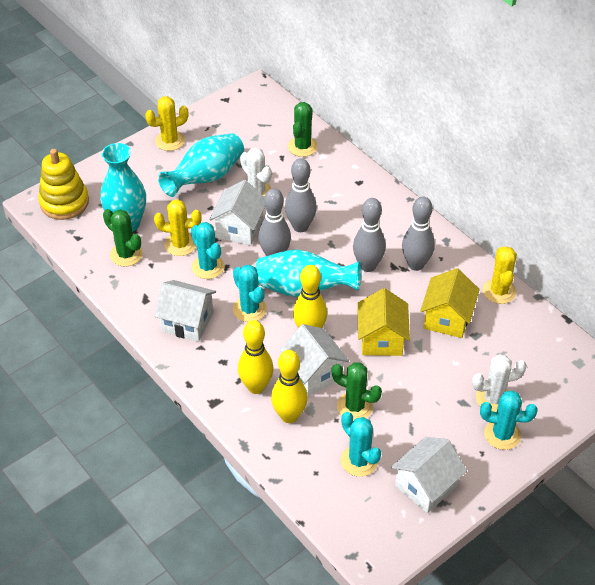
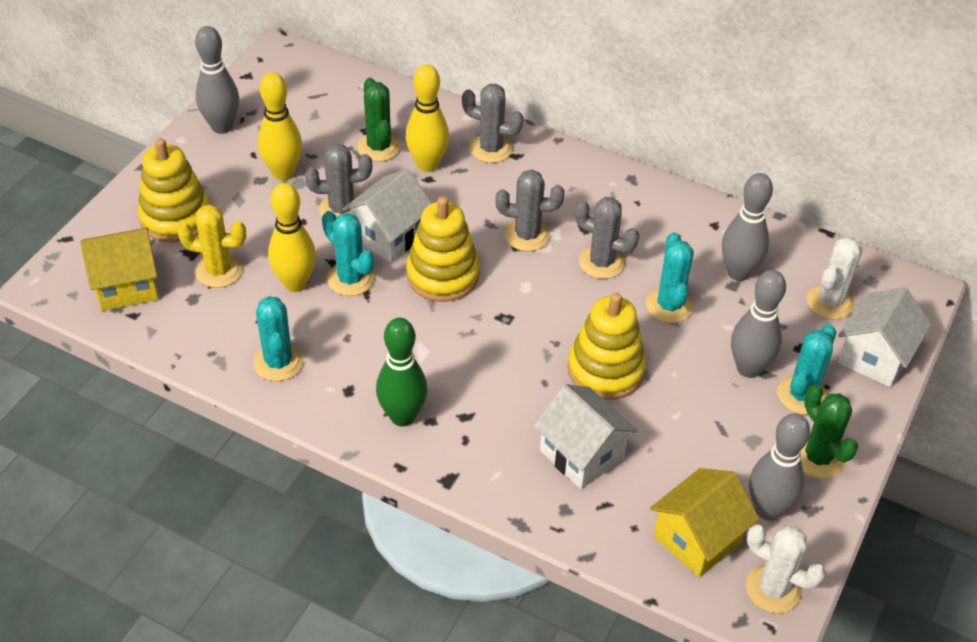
green bowling pin: none = 0 -> [376,318,428,427] = 1
green cactus: [103,209,143,267] [288,102,318,157] [331,362,382,421] = 3 -> [357,78,401,162] [801,384,858,479] = 2
grey cactus: none = 0 -> [305,143,372,217] [462,84,524,163] [495,170,565,251] [574,197,639,279] = 4
turquoise vase: [100,143,146,232] [158,133,244,197] [255,250,361,297] = 3 -> none = 0
white house: [154,280,216,342] [209,180,265,246] [280,324,349,396] [391,437,467,513] = 4 -> [342,169,432,263] [533,384,638,489] [838,287,931,387] = 3
yellow cactus: [145,96,188,151] [154,199,202,256] [483,246,517,304] = 3 -> [177,205,246,288] = 1
yellow stacking toy: [38,149,89,220] = 1 -> [137,138,210,242] [406,196,480,302] [568,293,646,400] = 3

